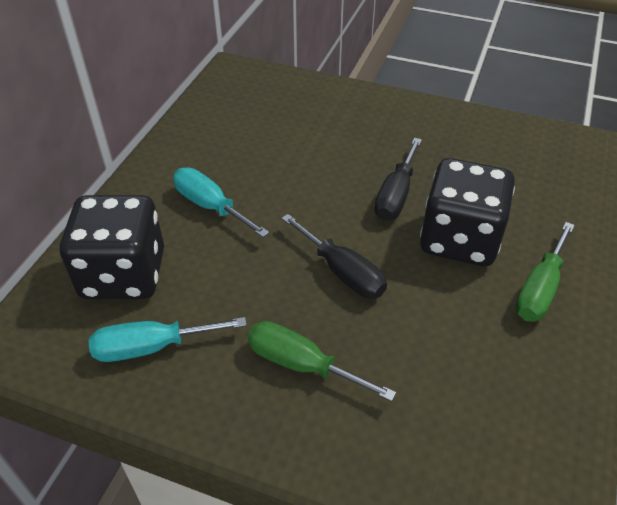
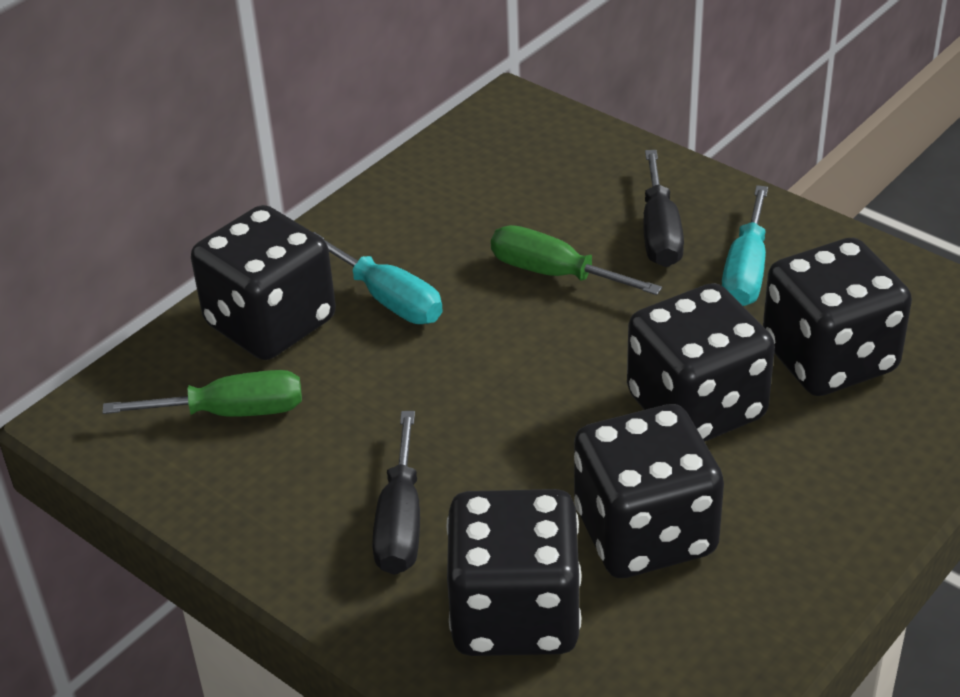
black dice: [60,195,164,299] [420,158,515,266] = 2 -> [191,205,336,360] [446,489,581,656] [574,404,724,578] [627,283,775,442] [763,238,912,396] = 5

